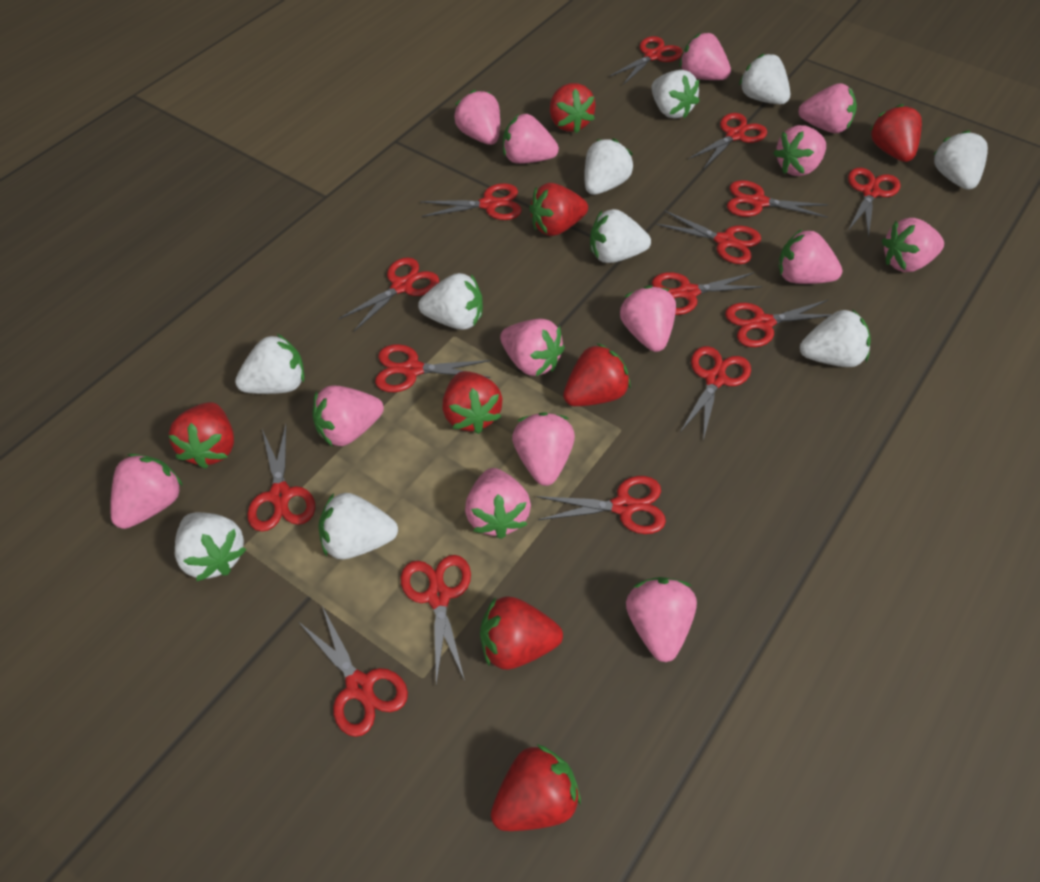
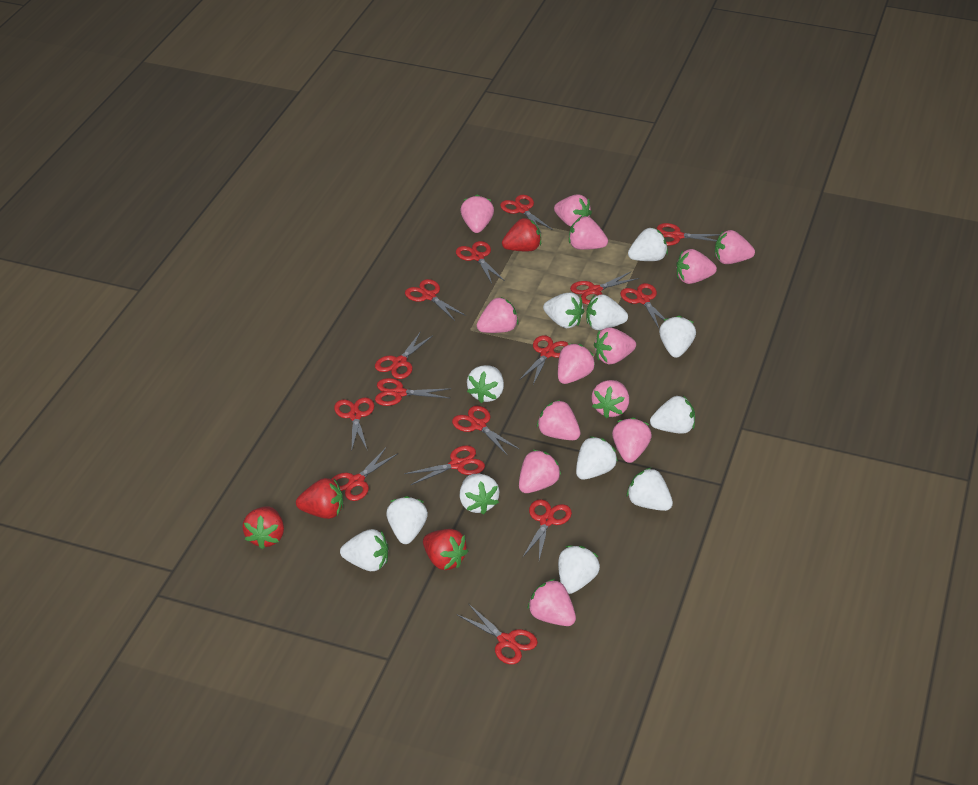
pink strawberry: [110,454,183,529] [312,386,384,447] [454,90,500,145] [465,468,531,539] [500,319,565,376] [503,114,559,164] [512,412,575,486] [620,285,676,352] [626,577,697,662] [679,33,731,80] [773,125,826,176] [778,229,843,284] [798,83,857,133] [882,218,944,272] = 14 -> [461,195,494,233] [477,297,518,333] [519,450,561,493] [527,579,576,626] [537,400,581,440] [554,195,592,227] [558,344,595,384] [569,216,608,250] [592,380,629,418] [594,327,636,364] [612,417,652,463] [676,249,717,284] [715,230,755,264] = 13
red strawberry: [168,402,234,469] [442,371,503,434] [480,596,563,670] [491,744,581,831] [529,183,588,236] [550,83,596,133] [563,343,630,406] [870,104,922,162] = 8 -> [242,506,284,549] [296,478,343,519] [423,529,468,570] [502,218,541,251] = 4
white strawberry: [175,512,247,581] [235,334,304,394] [318,493,398,559] [418,273,483,330] [584,139,633,195] [590,209,651,263] [651,70,700,119] [739,53,790,104] [800,309,871,367] [933,130,988,190] = 10 -> [340,529,388,571] [386,496,428,544] [460,474,500,515] [467,365,504,403] [543,292,584,328] [558,546,600,594] [576,436,618,480] [586,294,628,330] [627,468,673,511] [628,228,668,261] [650,396,695,434] [659,316,696,358] = 12

